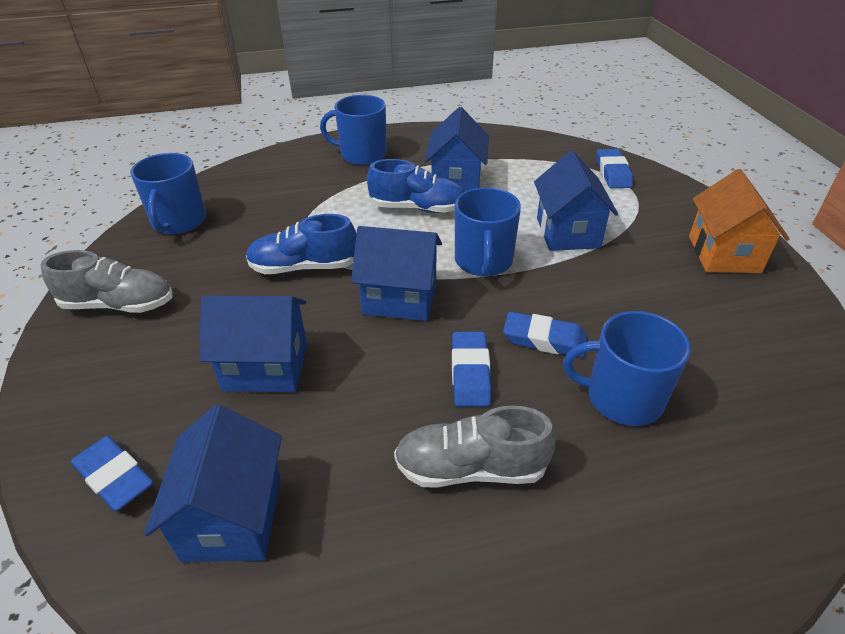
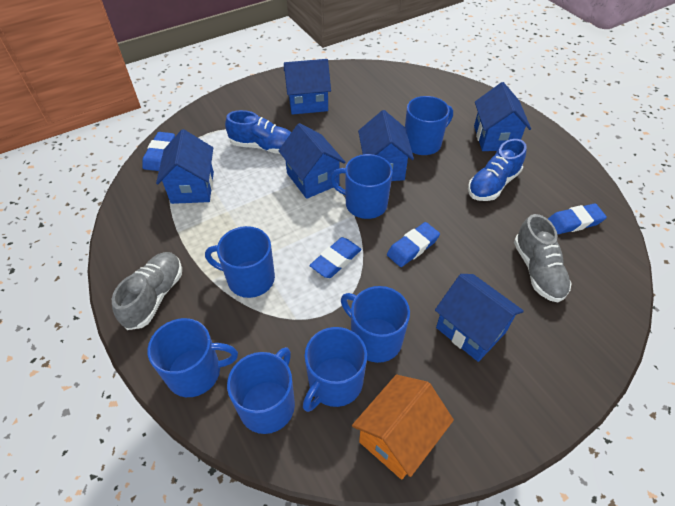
blue house: [144,405,282,562] [200,295,307,392] [351,226,442,321] [425,107,489,192] [534,151,618,251] = 5 -> [156,129,214,204] [279,123,346,199] [284,59,331,115] [358,110,414,181] [435,274,524,362] [474,82,531,151] = 6
blue mug: [130,153,206,234] [320,95,387,165] [455,187,521,277] [563,311,691,426] = 4 -> [147,318,238,397] [205,226,275,298] [227,347,295,434] [303,327,367,412] [330,154,393,219] [341,286,410,363] [405,96,453,155] = 7

